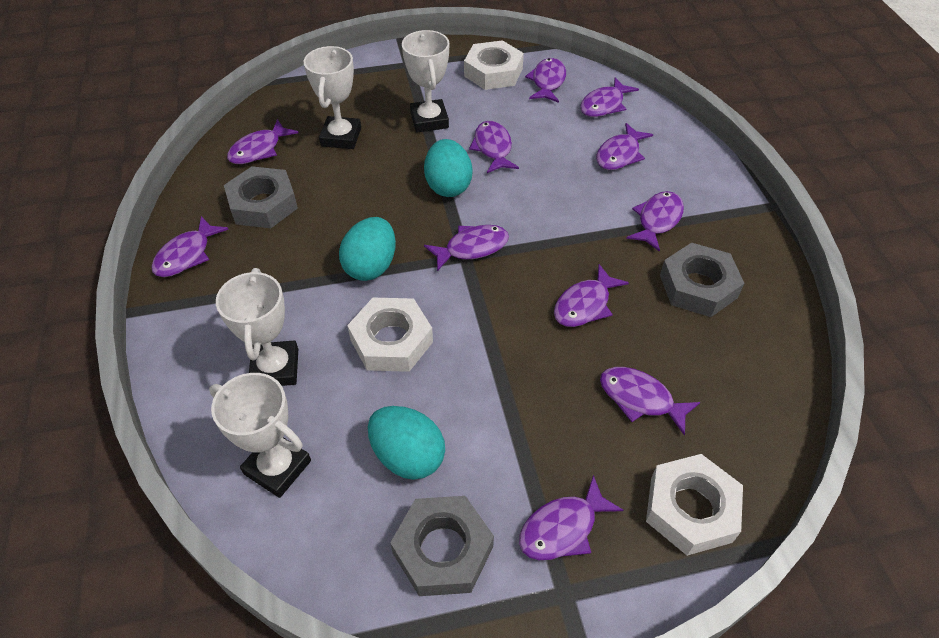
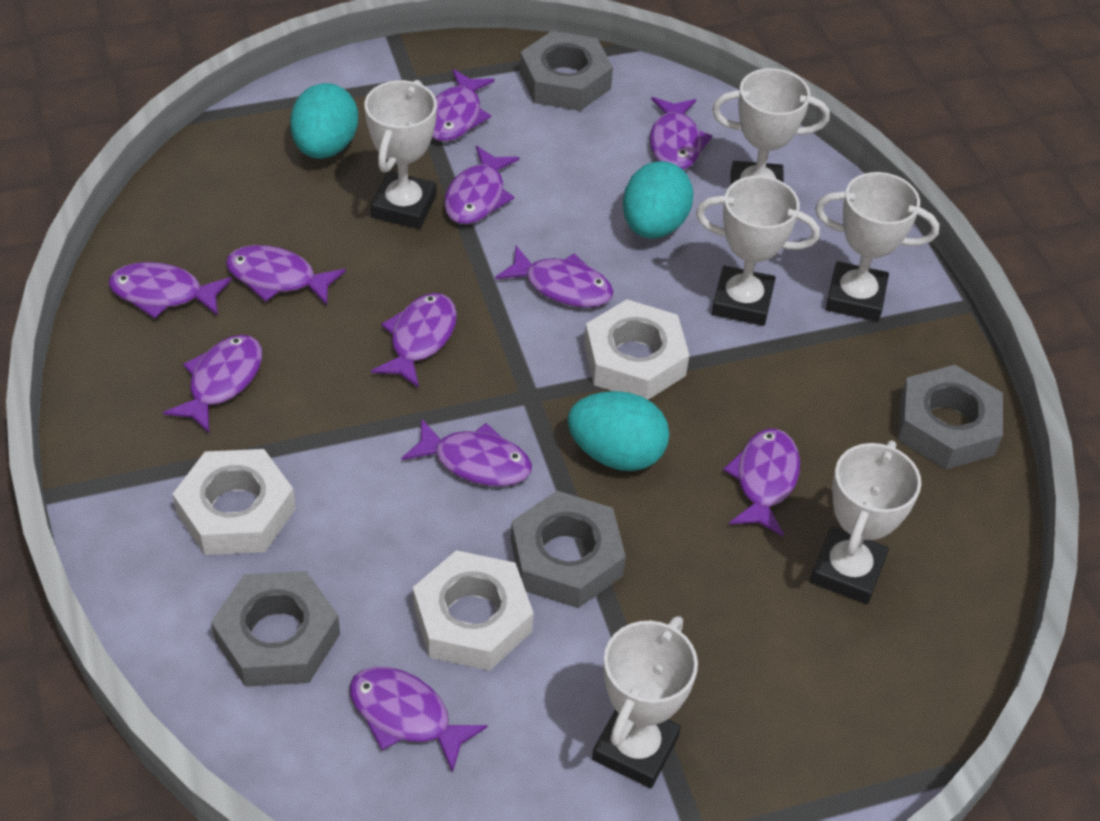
grey nut: [224,166,298,228] [390,496,494,596] [660,243,744,317] = 3 -> [211,571,340,687] [511,491,626,608] [520,31,613,111] [898,365,1003,470] = 4
white trophy: [209,373,311,498] [216,268,298,386] [303,46,361,149] [402,30,449,133] = 4 -> [364,80,437,229] [592,616,698,788] [696,176,820,326] [712,68,830,184] [810,440,921,604] [815,172,939,321] = 6

